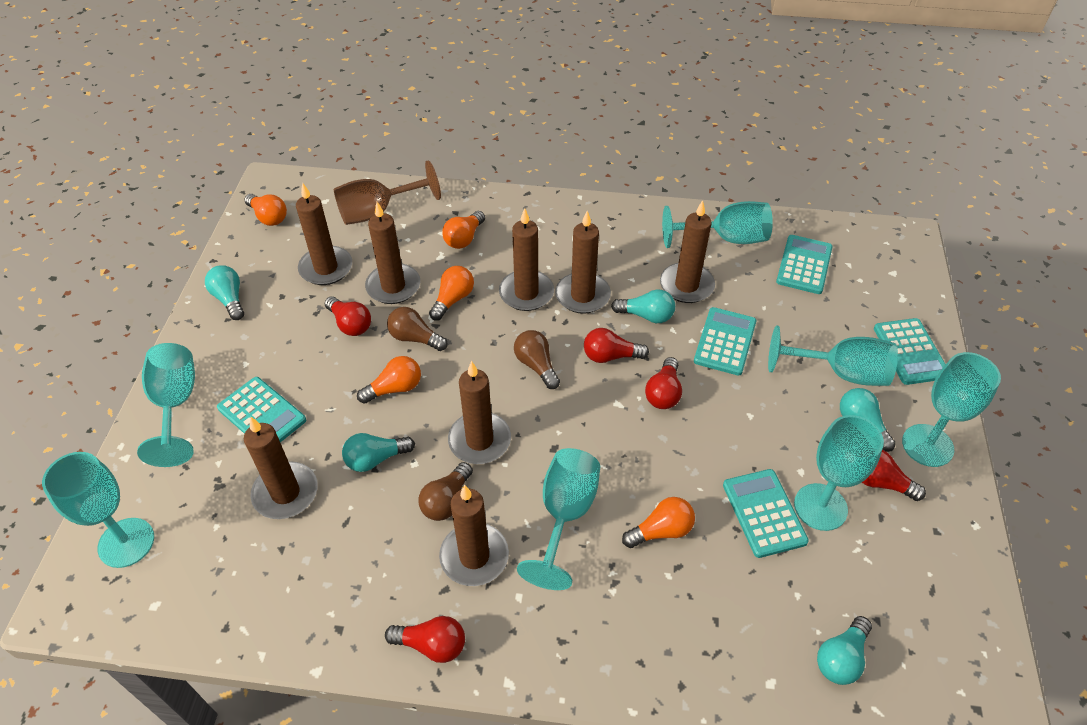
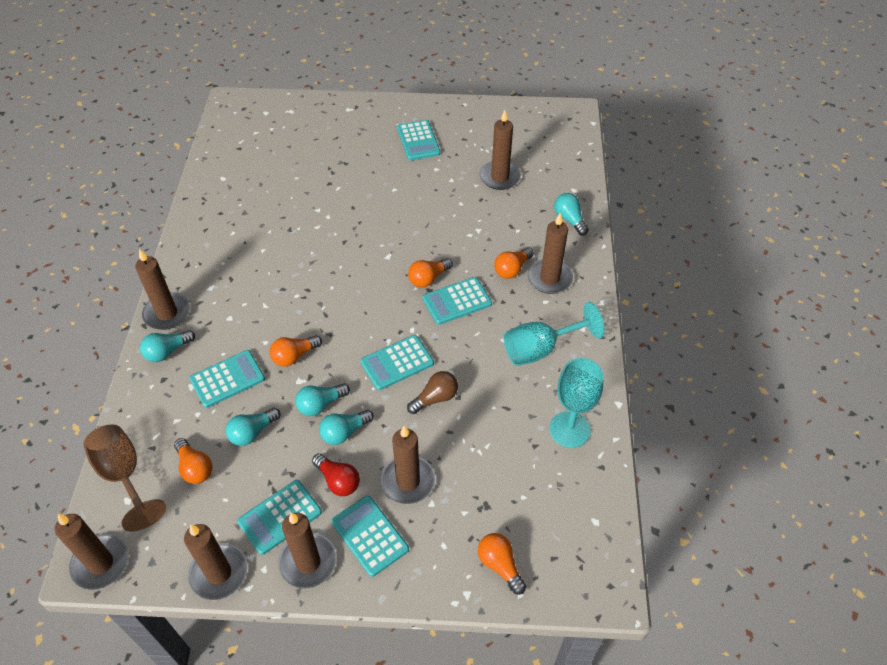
brown candle: [244,416,318,519] [296,182,352,285] [365,202,420,304] [439,485,509,586] [448,361,511,464] [499,208,554,311] [555,211,611,314] [660,200,715,303] = 8 -> [55,514,129,590] [135,249,190,330] [184,524,247,600] [278,513,337,589] [381,426,435,504] [480,110,521,190] [528,213,573,294] = 7
brown light bulb: [387,307,448,351] [419,462,473,521] [514,330,560,389] = 3 -> [407,371,458,414] = 1
red light bulb: [325,297,371,336] [385,616,465,663] [584,328,649,363] [645,357,682,409] [862,450,926,501] = 5 -> [312,453,360,496] = 1
turquoise calculator: [217,377,306,442] [694,307,756,376] [723,469,809,558] [776,235,833,294] [874,318,945,385] = 5 -> [190,350,265,408] [237,480,322,555] [331,495,409,577] [360,335,434,390] [397,120,440,160] [422,277,492,325] = 6
turquoise goblet: [42,452,154,568] [137,343,195,467] [517,448,600,590] [662,201,773,248] [768,325,898,386] [794,415,884,531] [902,352,1001,467] = 7 -> [503,302,605,366] [549,358,604,448] = 2

